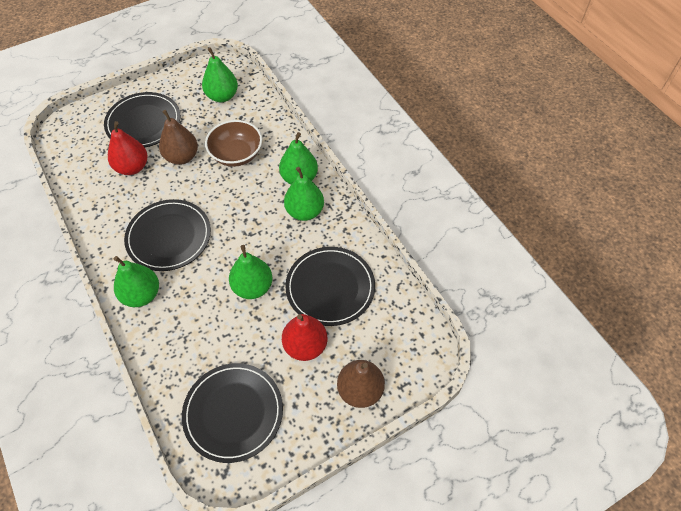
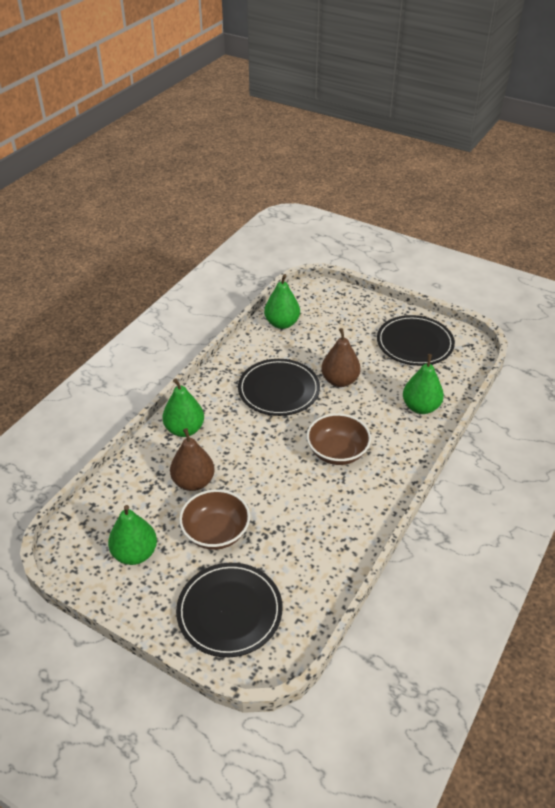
black plate: [104,92,180,147] [124,199,211,271] [182,363,283,463] [285,247,375,326] = 4 -> [176,563,283,657] [238,359,320,416] [377,315,455,366] = 3
brown bowl: [205,120,262,167] = 1 -> [179,489,250,550] [307,413,371,465] = 2
green pear: [114,256,159,307] [202,47,238,102] [229,245,272,299] [279,132,318,184] [284,167,324,221] = 5 -> [108,505,157,565] [163,379,204,437] [264,274,300,329] [403,354,444,414] = 4
red pear: [108,121,148,175] [282,314,327,361] = 2 -> none = 0

